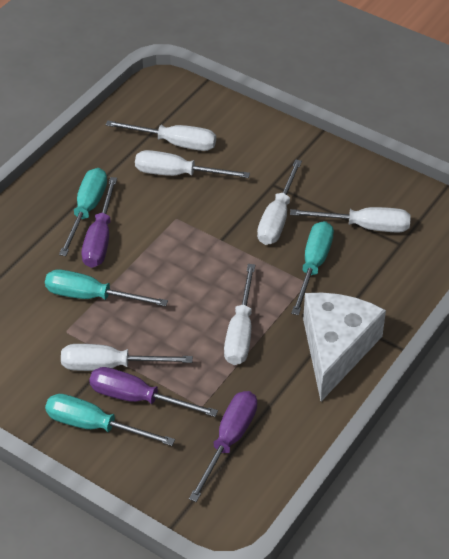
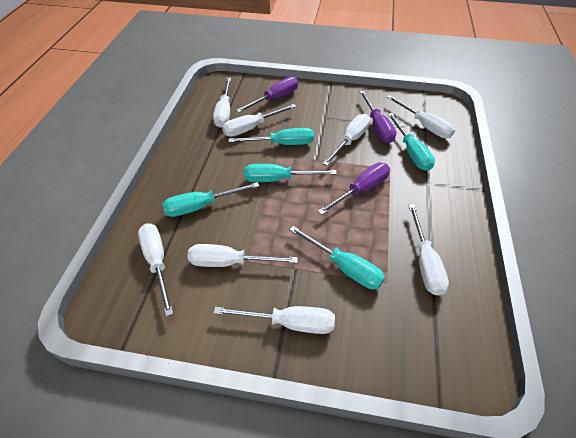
turquoise screwdriver: [45,269,168,306] [45,394,175,446] [59,168,107,256] [291,221,334,315] = 4 -> [163,182,260,217] [229,128,314,145] [244,164,337,182] [289,226,385,289] [388,113,435,171] = 5
white cheese: [303,293,386,401] = 1 -> none = 0
white screwdriver: [61,344,193,371] [105,120,216,151] [135,150,250,178] [224,264,255,365] [257,159,302,245] [290,207,411,232] = 6 -> [138,223,173,317] [187,244,298,267] [213,78,231,128] [214,306,335,334] [222,104,297,137] [323,114,371,166] [387,95,455,139] [409,204,449,296] = 8

